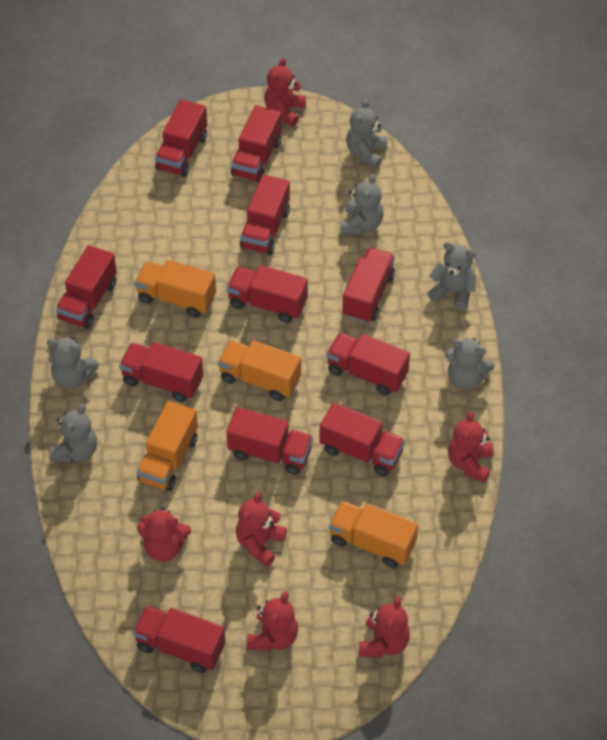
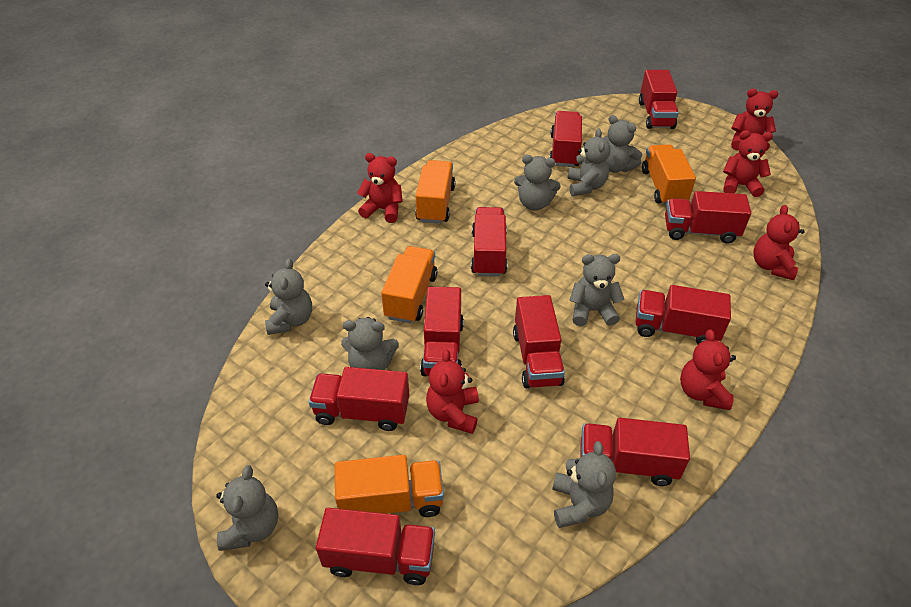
grey teddy bear: [47,337,99,389] [49,404,97,464] [341,174,384,234] [346,100,387,169] [427,242,476,311] [445,338,495,390] = 6 -> [216,465,278,551] [265,258,312,335] [341,317,399,370] [514,155,561,211] [552,441,616,528] [567,129,610,196] [569,254,625,326] [604,115,642,173] = 8
red truck: [56,245,117,329] [119,342,203,402] [133,606,225,673] [155,99,207,177] [226,407,313,475] [227,265,308,323] [231,105,281,183] [240,175,290,255] [319,403,405,476] [326,332,410,396] [342,248,395,323] = 11 -> [309,367,409,431] [316,508,435,585] [420,287,464,376] [471,207,507,277] [513,295,565,388] [549,111,582,167] [580,418,690,486] [636,285,731,344] [639,70,679,129] [665,191,751,244] = 10

